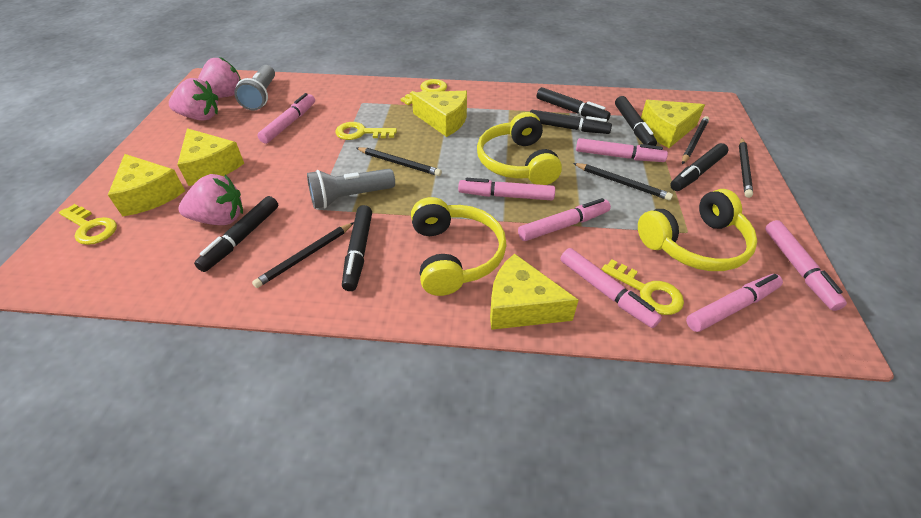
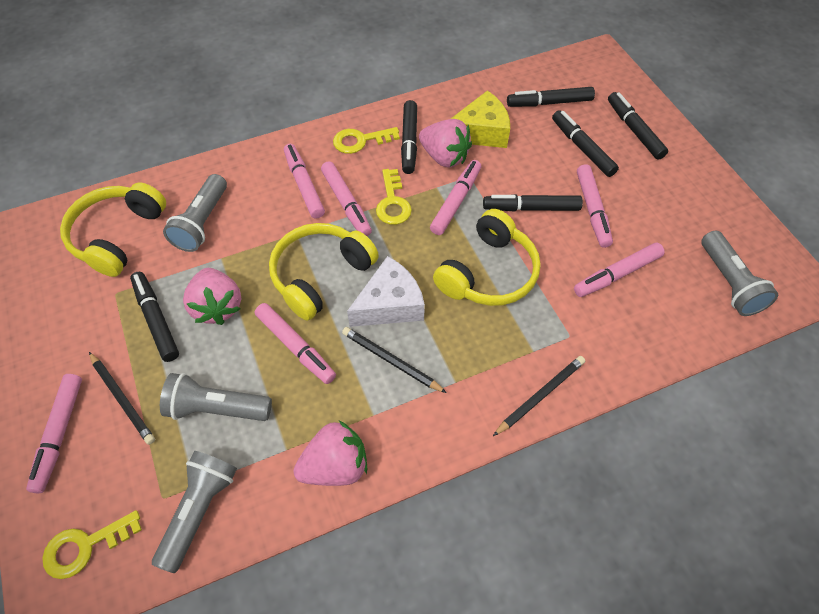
black pencil: [252,222,354,288] [356,147,442,176] [573,163,673,200] [682,116,709,164] [739,138,753,198] = 5 -> [89,352,155,445] [342,327,447,393] [493,356,585,436] = 3
grey flashlight: [234,65,275,111] [307,169,395,209] = 2 -> [152,451,237,573] [160,373,272,421] [163,174,227,252] [702,231,778,316] = 4
white cheese: none = 0 -> [347,256,425,327] = 1
yellow cheese: [108,154,185,217] [177,128,244,186] [412,91,467,137] [490,254,579,330] [641,100,705,148] = 5 -> [451,90,510,148] = 1
yellow key: [59,204,117,245] [335,122,397,140] [401,79,447,105] [601,260,684,315] = 4 -> [42,510,142,579] [333,127,400,154] [376,169,412,225] = 3

